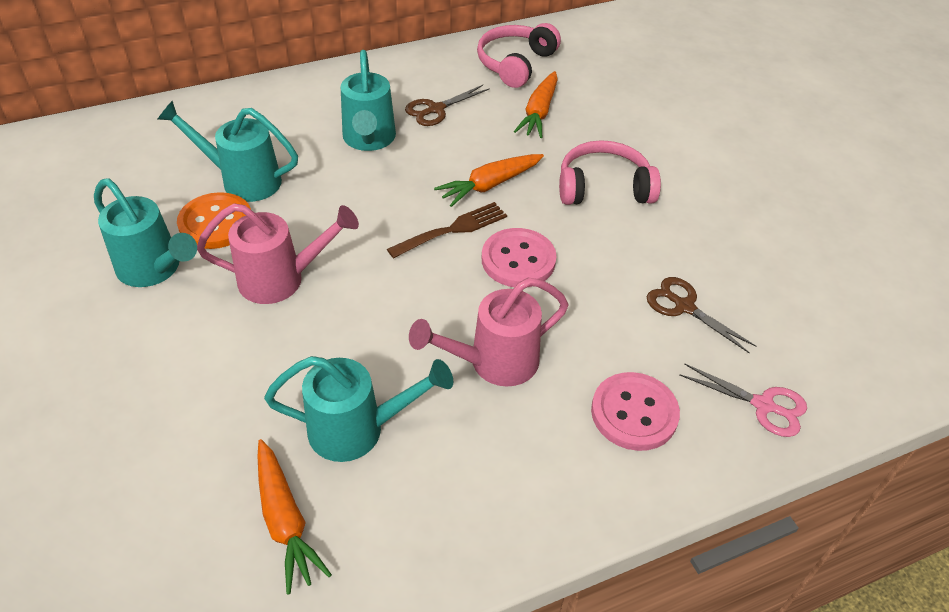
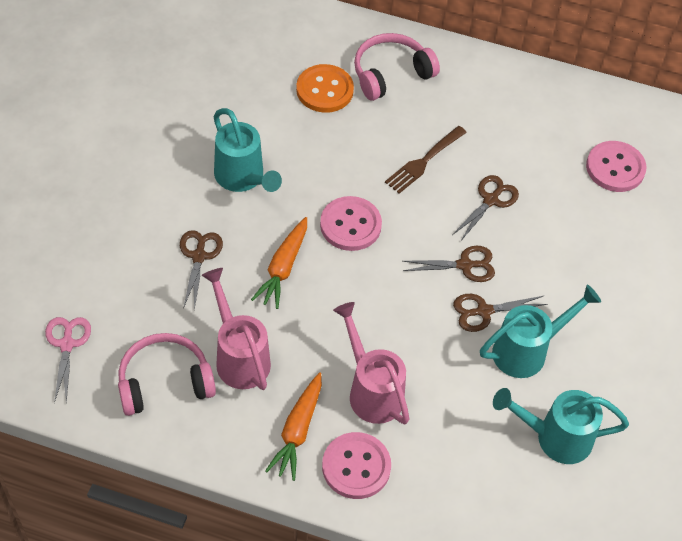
brown scissors: [405,85,490,126] [647,277,757,353] = 2 -> [180,230,223,310] [402,246,495,282] [452,175,519,242] [453,294,548,332] = 4
orange carrot: [257,439,332,594] [434,154,544,207] [514,71,558,138] = 3 -> [251,217,307,309] [265,372,322,481] = 2
pink button: [482,228,557,287] [591,372,680,451] = 2 -> [320,196,382,251] [322,432,391,499] [586,141,647,192] = 3
turquoise watering can: [94,178,197,287] [157,101,298,202] [264,356,453,462] [341,50,396,151] = 4 -> [214,108,282,192] [480,285,601,378] [493,388,629,464] = 3

